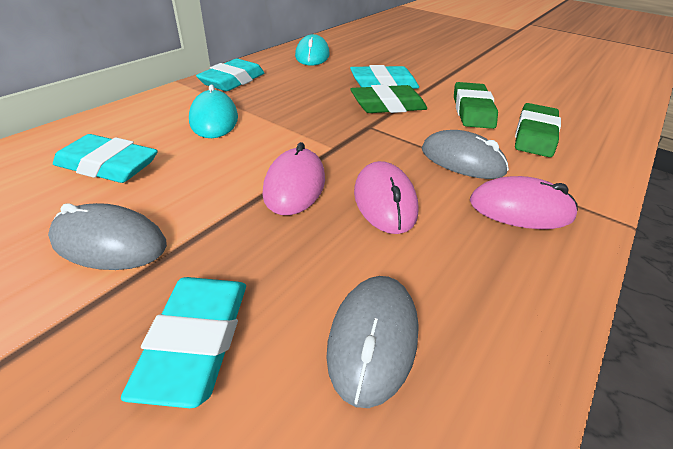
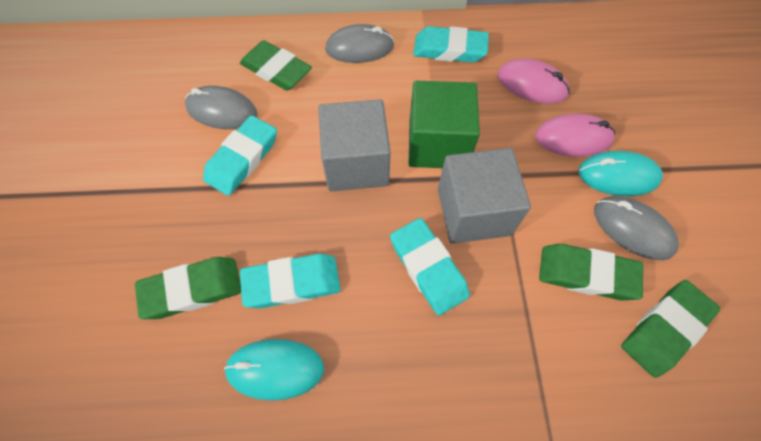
green cube: none = 0 -> [409,81,480,168] = 1
green eraser: [350,84,427,113] [454,82,498,129] [515,103,561,157] = 3 -> [135,257,241,319] [240,40,312,91] [539,244,643,300] [621,280,720,378] = 4
grey cube: none = 0 -> [318,99,391,191] [438,148,531,244] = 2
pink mouse: [262,142,325,215] [354,161,419,234] [470,176,578,229] = 3 -> [497,59,570,104] [536,114,615,157] = 2

